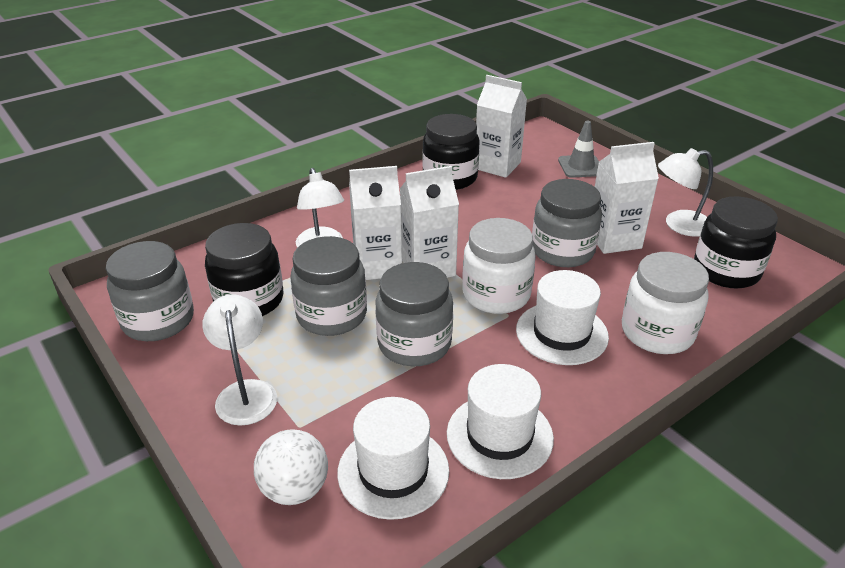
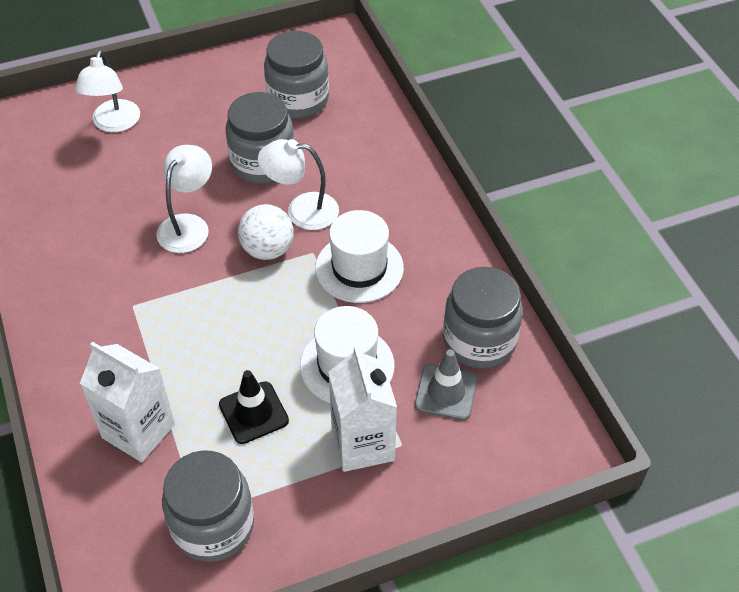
black jar: [205,223,284,316] [422,114,480,190] [694,196,778,289] = 3 -> none = 0
black traffic cone: none = 0 -> [219,370,289,444] = 1
white carton: [349,166,402,280] [400,166,459,278] [476,75,527,178] [595,142,659,254] = 4 -> [80,342,175,462] [328,346,397,472] = 2
white hat: [337,397,449,520] [447,364,554,479] [516,270,609,365] = 3 -> [300,306,395,403] [315,210,404,303] = 2
white jar: [462,218,536,314] [622,252,709,354] = 2 -> none = 0

